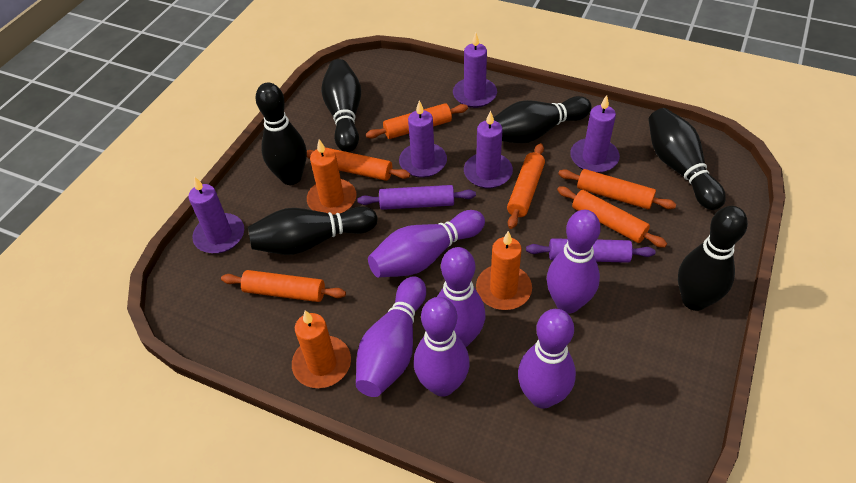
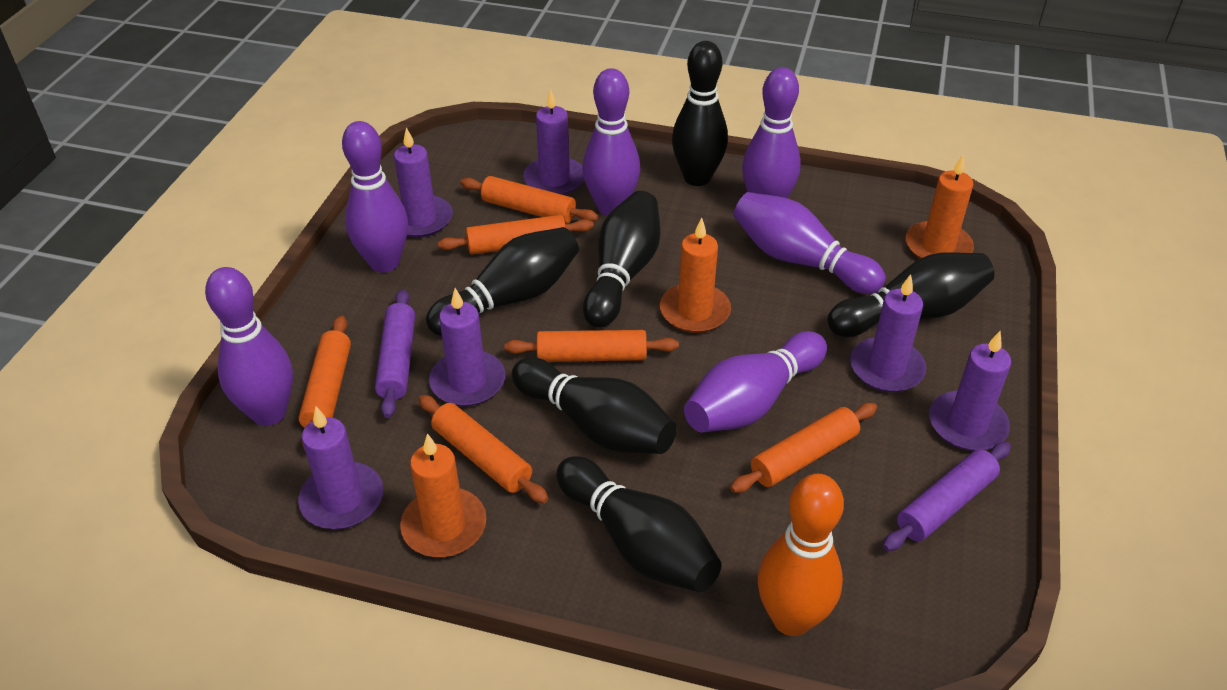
orange bowling pin: none = 0 -> [758,474,844,636] = 1
purple candle: [188,176,244,254] [399,101,447,178] [453,33,497,108] [464,110,513,188] [570,95,620,173] = 5 -> [298,407,383,529] [394,128,453,238] [429,288,505,407] [523,89,584,195] [850,274,927,392] [929,331,1011,451] = 6

